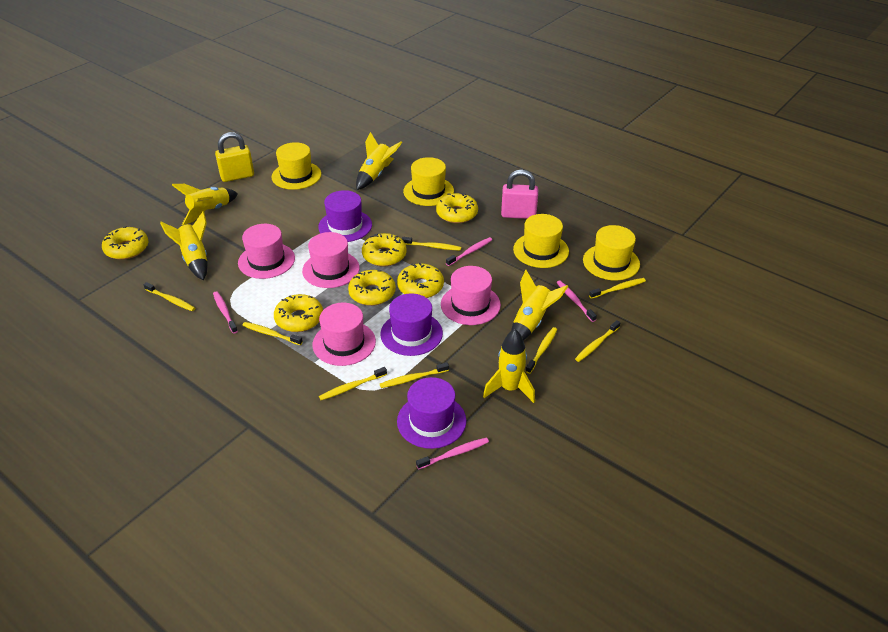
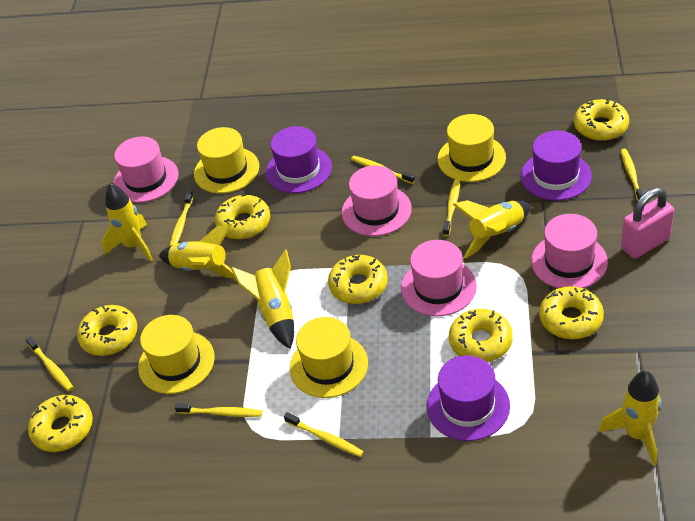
pink toothbrush: [213,291,238,334] [416,437,489,470] [446,237,492,266] [556,280,597,322] = 4 -> none = 0
yellow donut: [102,226,148,260] [274,294,323,332] [348,270,396,306] [362,233,407,267] [397,263,444,298] [436,192,478,223] = 6 -> [28,395,93,452] [77,305,137,356] [215,194,270,239] [328,255,388,304] [449,309,513,362] [539,286,604,339] [574,98,629,141] = 7
yellow padlock: [215,132,254,182] = 1 -> none = 0
yellow toothbrush: [144,282,195,311] [242,322,303,345] [319,367,387,400] [380,362,449,388] [402,237,461,251] [526,327,557,374] [575,320,620,362] [589,278,646,299] = 8 -> [26,337,74,391] [170,191,194,246] [175,403,262,417] [284,412,364,457] [351,156,415,184] [443,179,460,236] [621,149,644,201] = 7

